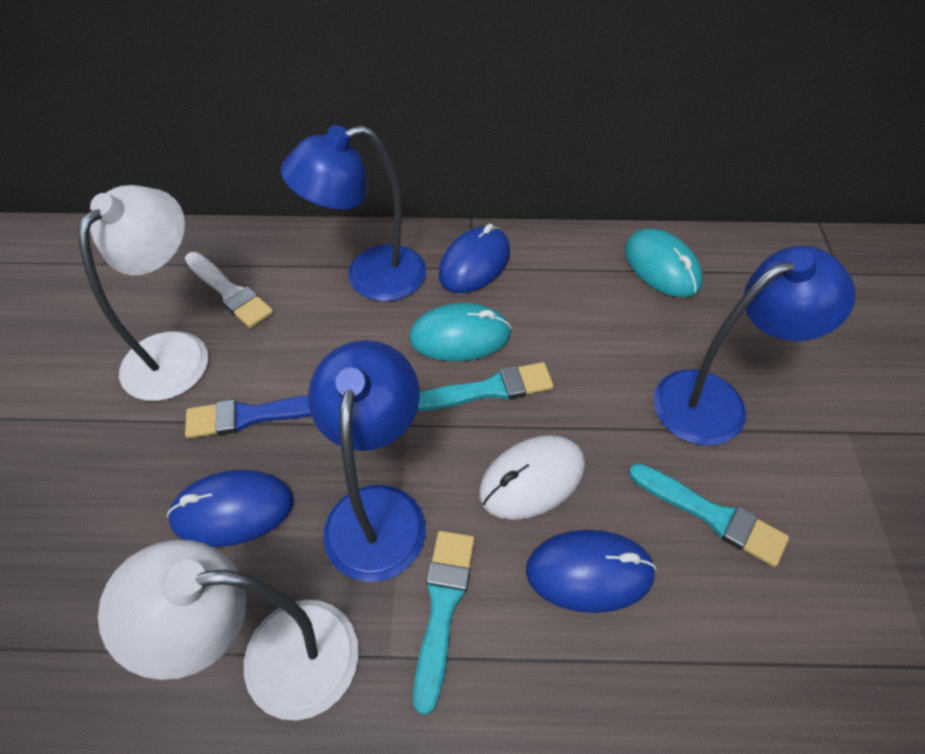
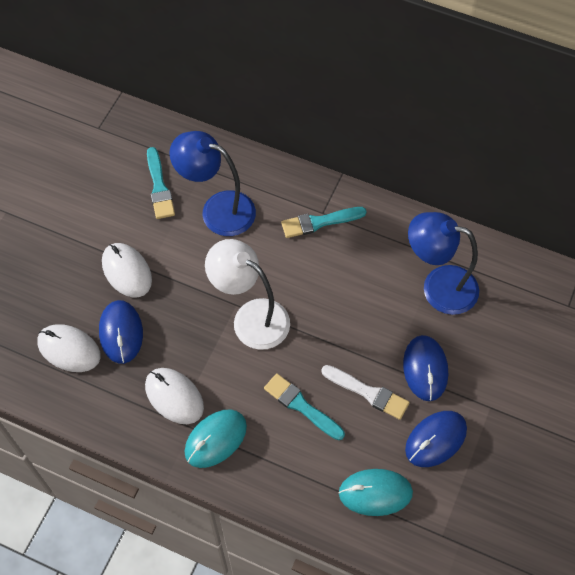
blue brush: [185,395,311,438] = 1 -> none = 0
blue lamp: [281,125,426,301] [308,340,426,582] [653,246,856,445] = 3 -> [169,131,256,236] [408,212,479,315] = 2
white lamp: [78,185,208,401] [98,540,359,721] = 2 -> [205,239,290,350] = 1
white mouse: [479,435,585,520] = 1 -> [37,324,101,372] [102,243,152,297] [145,368,204,424] = 3

